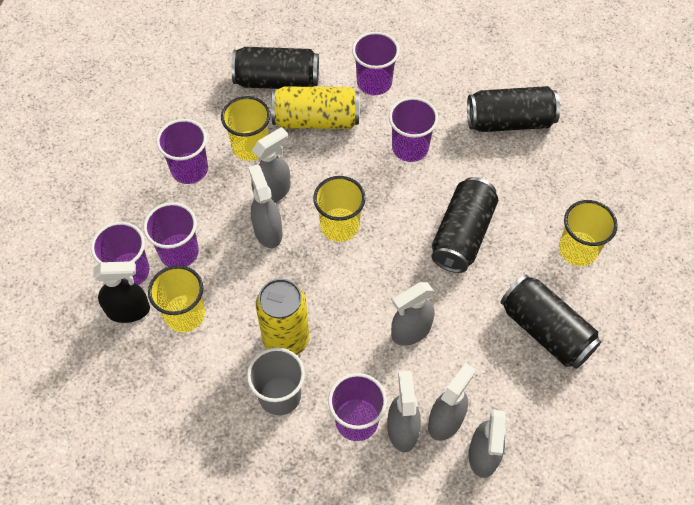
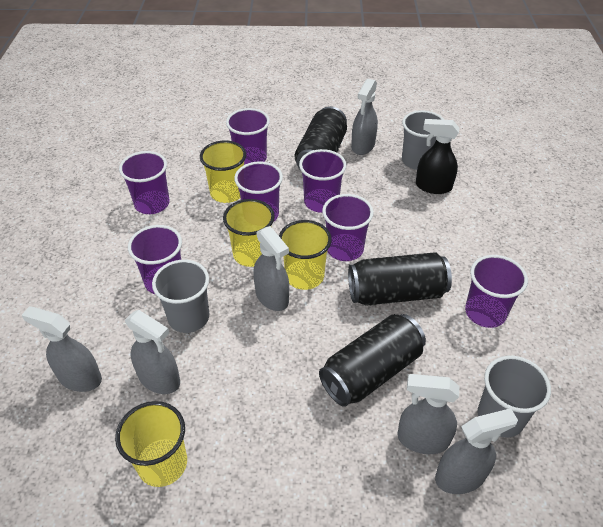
black can: [231,47,319,89] [431,177,498,273] [467,86,560,132] [500,274,602,369] = 4 -> [295,106,347,171] [319,314,426,407] [348,252,452,305] = 3
grey cup: [247,347,305,415] = 1 -> [152,260,209,333] [402,110,444,170] [477,356,551,437] = 3
purple cup: [91,222,150,285] [143,202,199,267] [156,119,208,184] [328,373,387,441] [352,32,400,95] [389,97,438,162] = 6 -> [119,151,170,214] [128,225,182,294] [226,108,270,165] [234,161,283,221] [299,149,346,213] [322,194,374,261] [465,255,528,328] = 7
yellow can: [256,279,309,355] [271,87,359,129] = 2 -> none = 0

